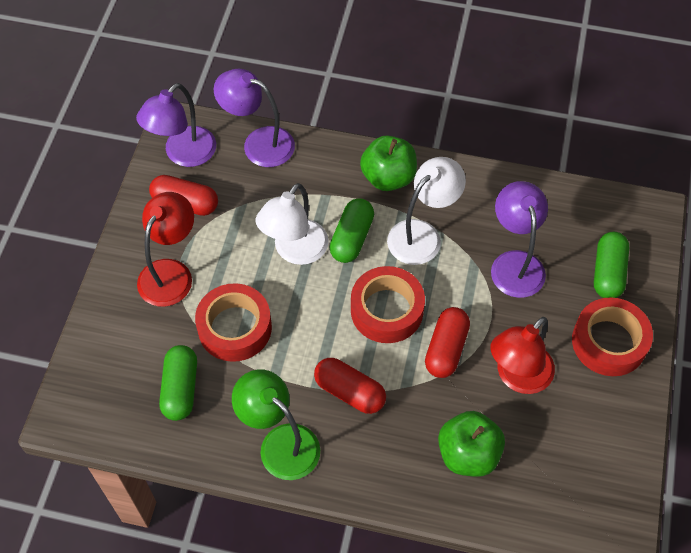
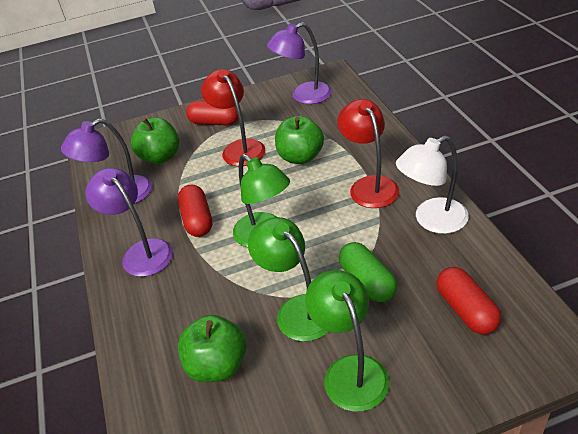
green apple: [360,135,417,191] [438,411,505,477] = 2 -> [131,118,179,164] [178,315,247,382] [275,116,324,164] = 3
green capsule: [159,345,197,421] [330,198,374,263] [594,232,629,298] = 3 -> [339,242,397,302] = 1
green lamp: [232,369,320,480] = 1 -> [233,154,290,247] [248,217,329,342] [305,270,390,412] = 3
red tape: [195,283,272,362] [351,266,425,343] [572,297,653,376] = 3 -> none = 0
white lamp: [256,183,329,265] [387,157,466,265] = 2 -> [396,135,469,234] = 1

